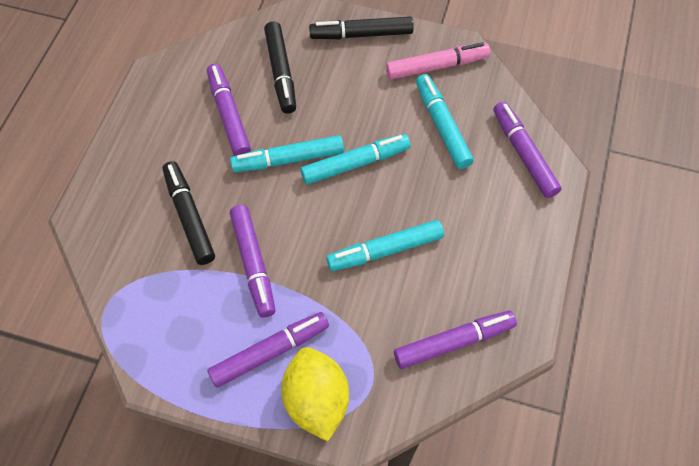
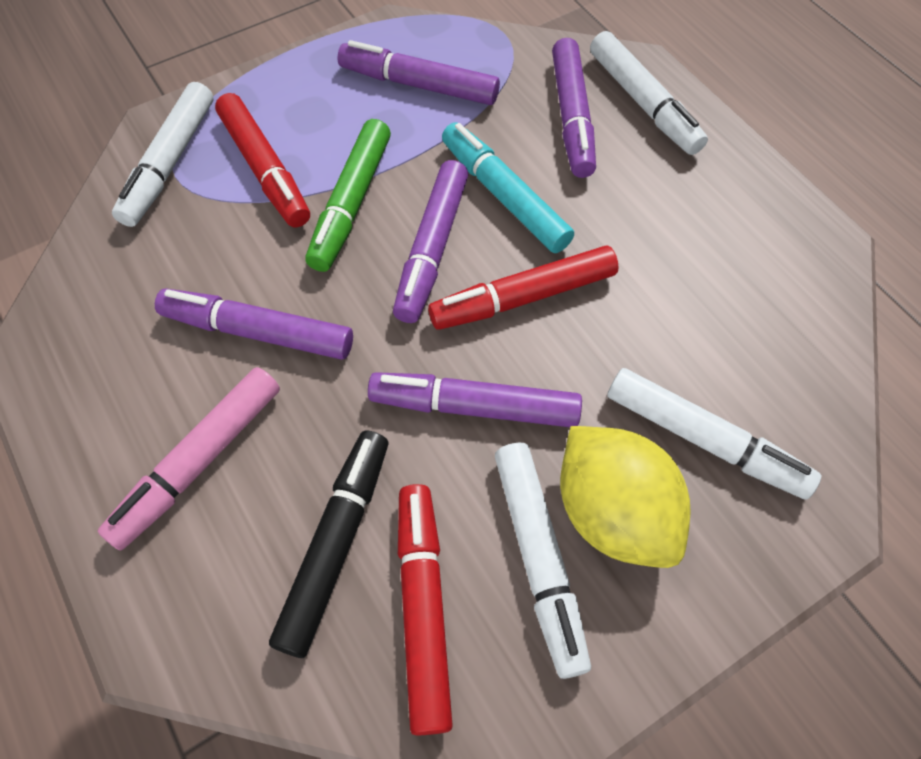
black marker: [162,161,215,265] [264,21,296,114] [309,16,414,39] = 3 -> [269,431,388,658] = 1
green marker: none = 0 -> [305,119,391,272] = 1
red marker: none = 0 -> [215,93,310,227] [398,484,453,735] [428,245,619,330] = 3
turquoise marker: [230,135,344,172] [300,134,411,184] [326,220,444,271] [416,74,474,169] = 4 -> [442,122,574,253] = 1
white marker: none = 0 -> [112,82,213,227] [495,443,591,679] [590,31,708,155] [607,368,821,500] = 4

